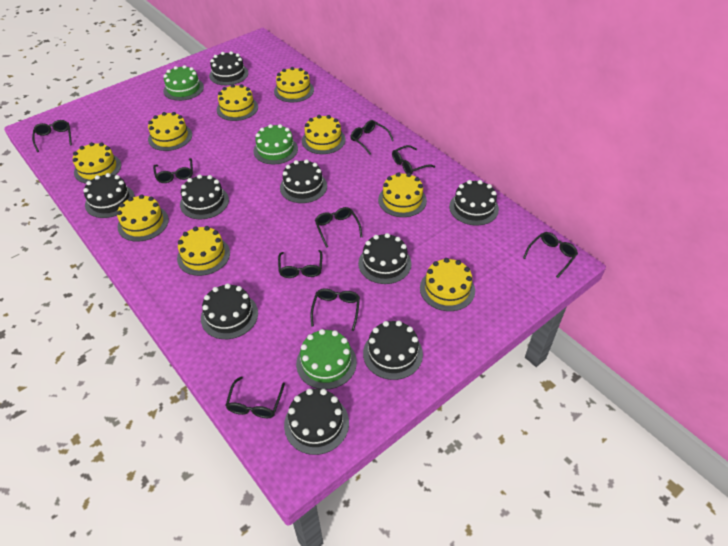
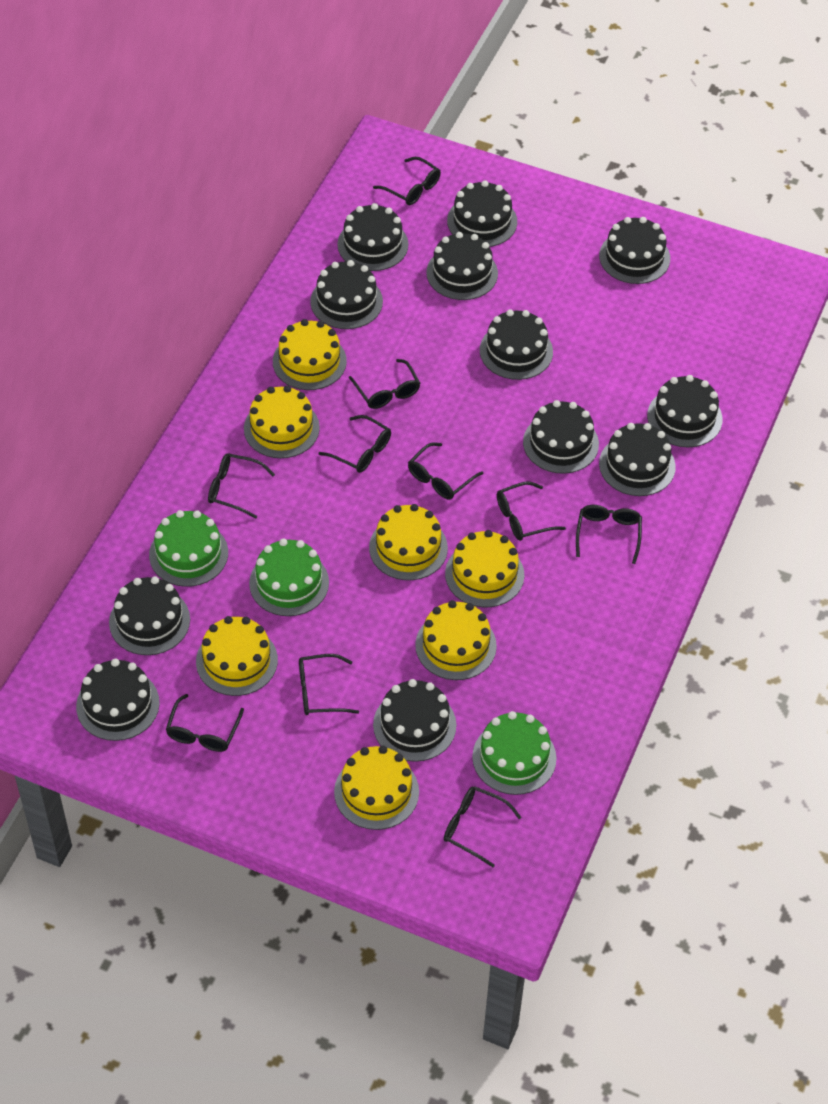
black cake: [83,173,135,218] [180,174,229,219] [201,283,258,339] [209,51,248,85] [280,159,327,203] [284,388,349,455] [358,233,412,284] [363,321,423,380] [449,180,499,225] = 9 -> [76,659,160,741] [109,576,190,655] [310,260,383,329] [337,203,408,271] [373,679,456,762] [426,232,498,300] [447,180,517,247] [480,310,553,380] [523,400,599,474] [599,217,670,284] [599,423,676,496] [647,375,723,447] = 12
black glasses: [32,120,72,152] [153,158,193,183] [225,376,285,418] [278,250,322,278] [310,288,360,331] [315,207,362,248] [350,120,394,155] [392,145,435,175] [523,232,578,278] = 9 -> [166,694,244,752] [208,453,275,518] [299,654,359,715] [318,415,391,473] [349,359,420,409] [373,157,441,205] [408,442,483,499] [444,786,521,867] [497,482,566,541] [576,505,642,564] = 10
yellow cake: [73,142,121,184] [117,194,169,242] [148,112,192,151] [177,226,230,276] [217,84,258,121] [274,67,314,102] [302,115,345,154] [378,172,427,217] [420,258,475,311] = 9 -> [196,616,278,696] [244,385,320,458] [273,319,347,390] [334,746,419,830] [369,504,448,580] [415,600,497,680] [445,530,524,607] = 7

